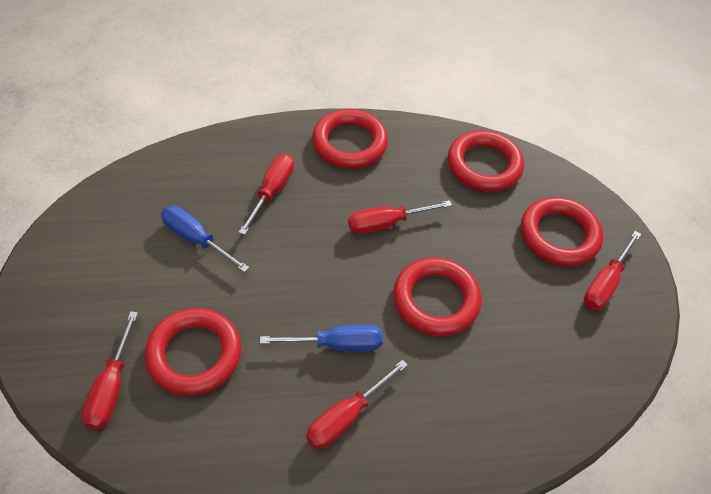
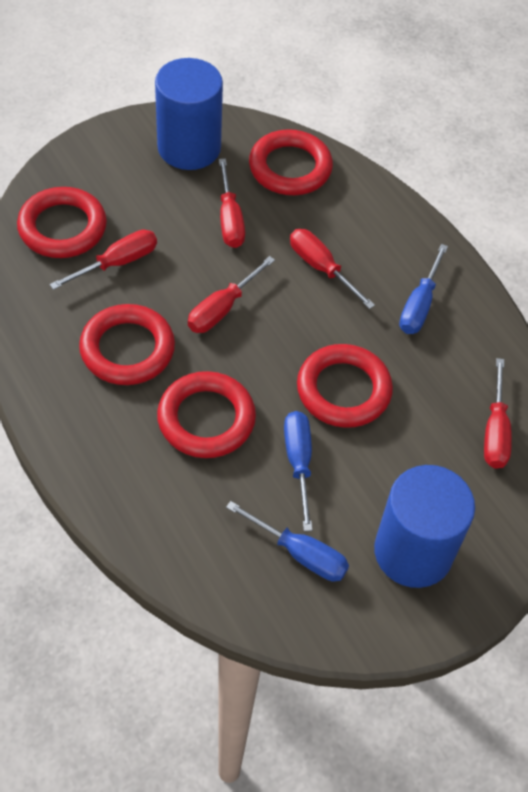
blue cylinder: none = 0 -> [155,58,223,170] [374,465,475,588] = 2
blue screwdriver: [161,206,249,273] [260,325,383,351] = 2 -> [226,501,349,581] [284,411,313,531] [399,244,448,334] = 3

